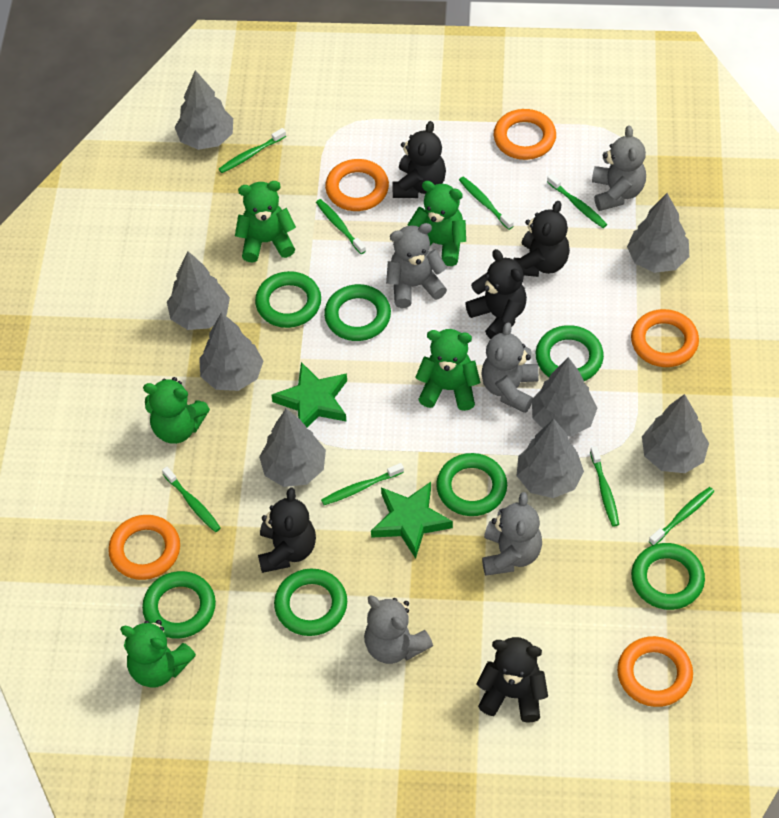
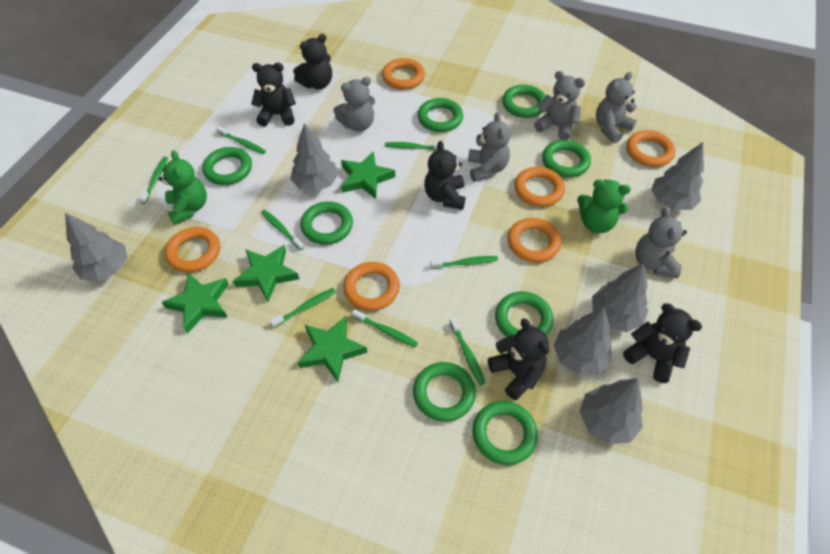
green ring: [142,571,216,639] [255,271,321,328] [274,569,347,636] [324,284,391,341] [436,453,507,516] [536,325,604,381] [631,543,705,610] = 7 -> [202,147,252,185] [301,201,353,245] [413,362,476,422] [418,98,463,132] [472,401,538,465] [495,292,554,337] [502,85,546,118] [542,140,591,178] = 8
green star: [272,362,347,428] [371,482,453,559] = 2 -> [162,273,229,334] [233,245,299,302] [298,316,367,382] [341,151,395,199] = 4
green teddy bear: [120,620,196,688] [143,377,210,444] [235,181,296,262] [408,181,466,266] [415,329,481,411] = 5 -> [159,150,207,225] [577,180,631,233] = 2
grey tree: [167,251,230,330] [175,70,233,150] [199,312,264,391] [259,409,326,487] [517,419,584,498] [532,357,597,437] [627,193,689,273] [642,394,709,473] = 8 -> [65,212,128,281] [290,123,338,192] [553,308,612,375] [580,378,643,444] [592,263,648,332] [651,142,704,210] = 6
orange ring: [108,515,180,580] [325,159,389,211] [494,109,556,160] [617,636,693,707] [631,309,699,367] = 5 -> [165,227,220,272] [344,262,400,311] [382,58,425,90] [508,218,561,262] [515,167,565,207] [626,130,675,167] = 6

